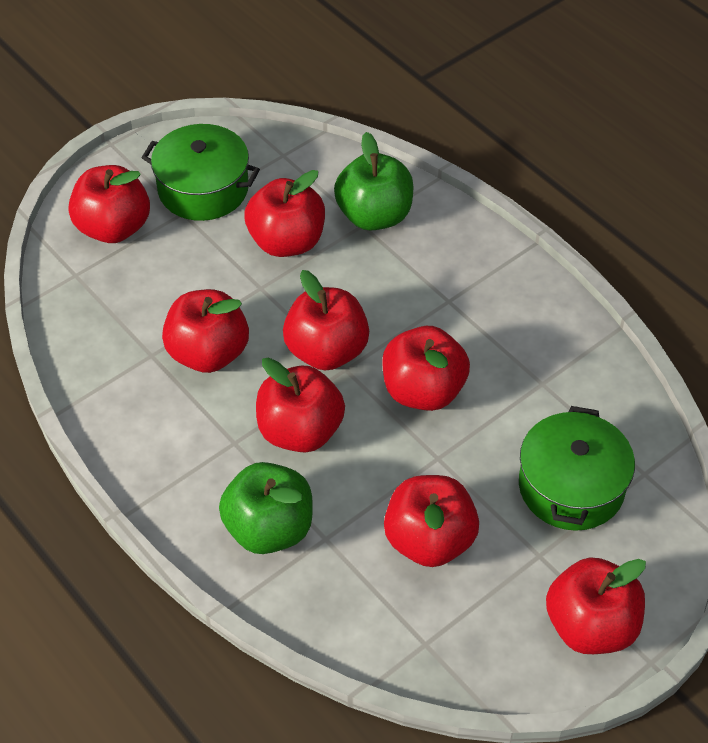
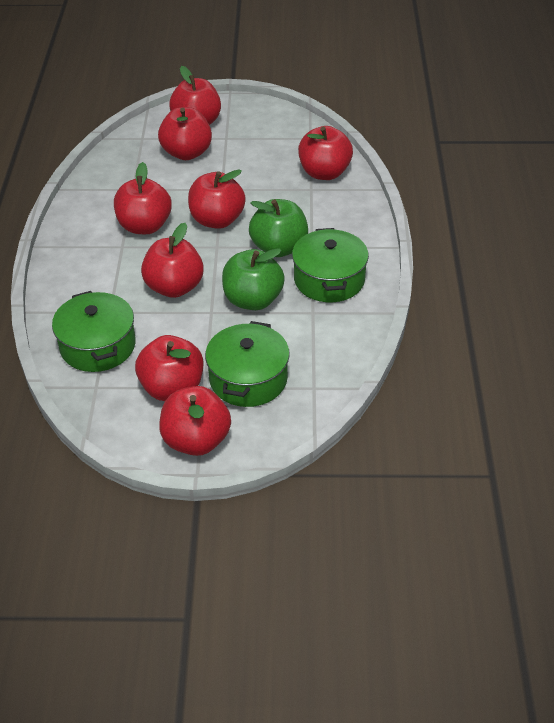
green pot: [142,124,260,221] [519,406,635,531] = 2 -> [52,291,136,372] [205,321,290,407] [292,228,369,302] = 3

